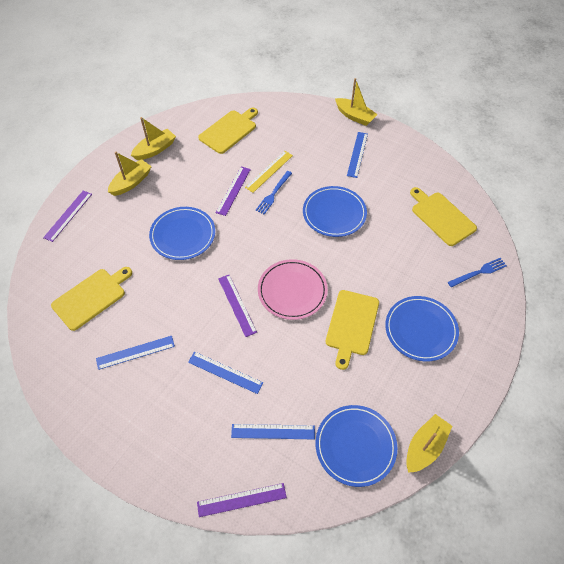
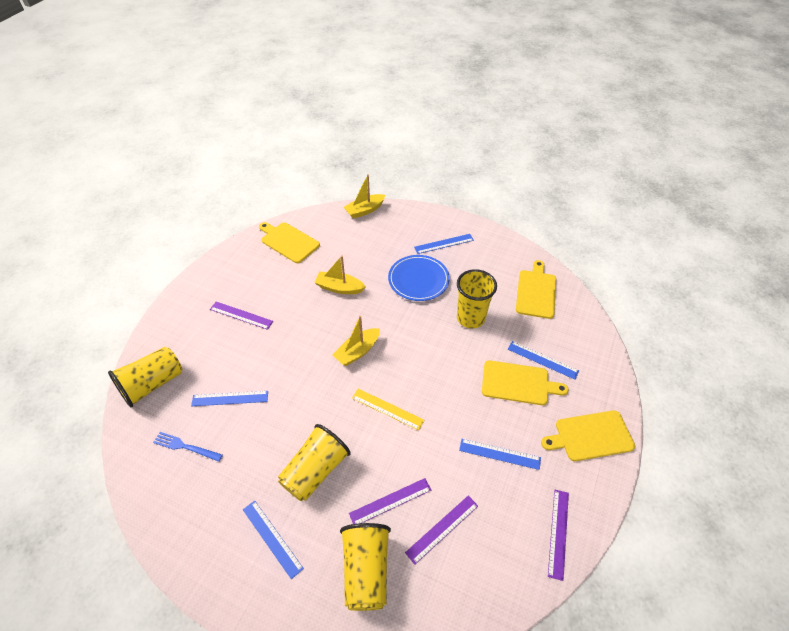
blue fork: [256,171,292,214] [448,258,507,287] = 2 -> [153,432,223,462] = 1
blue plate: [149,207,215,260] [303,186,367,237] [316,405,397,487] [385,296,459,361] = 4 -> [388,255,450,301] = 1
blue ruler: [96,336,175,370] [188,352,263,394] [231,424,315,440] [347,132,368,178] = 4 -> [191,391,268,406] [243,501,304,579] [414,234,474,254] [459,439,541,470] [508,341,579,380] = 5
pink plate: [258,259,328,320] = 1 -> none = 0
yellow boat: [108,152,152,196] [131,117,176,160] [335,78,378,126] [406,414,452,473] = 4 -> [314,255,366,294] [332,316,380,366] [344,174,385,219] = 3
yellow cup: none = 0 -> [108,347,182,408] [278,424,351,501] [340,523,391,611] [457,269,497,329] = 4

